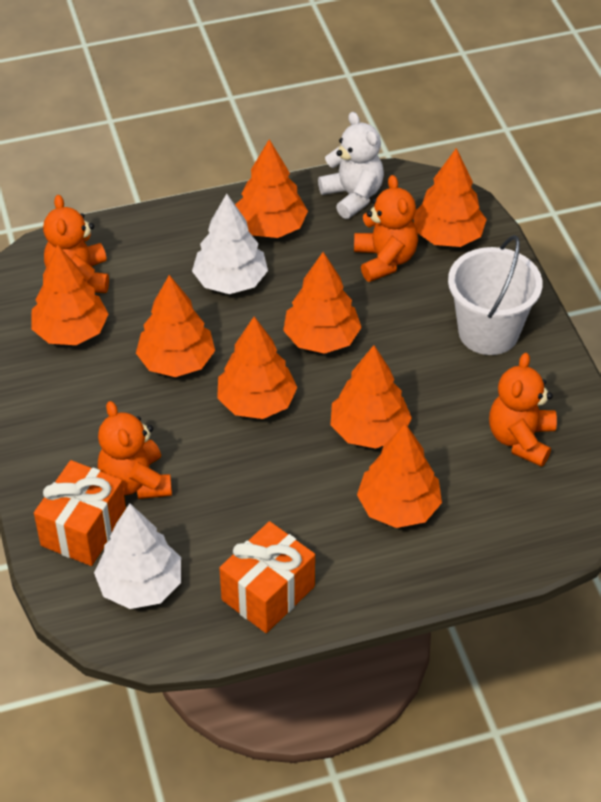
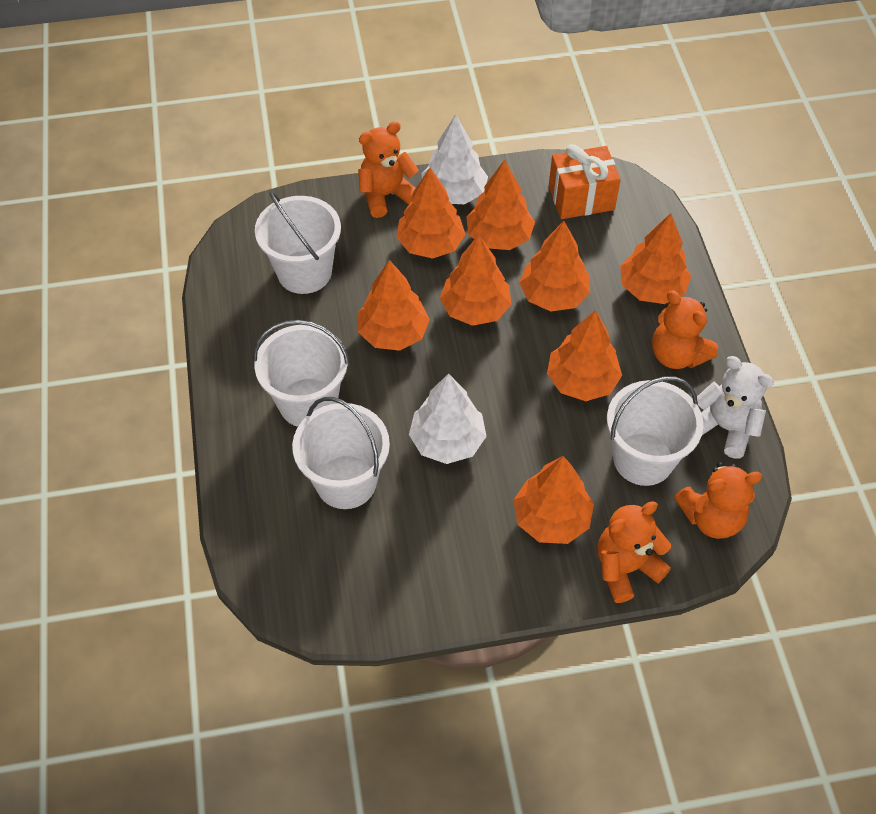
orange gift: [34,460,126,566] [219,521,315,633] = 2 -> [549,144,621,219] = 1
white bucket: [448,235,543,355] = 1 -> [253,320,349,427] [255,191,341,294] [292,397,390,509] [607,376,703,486] = 4

